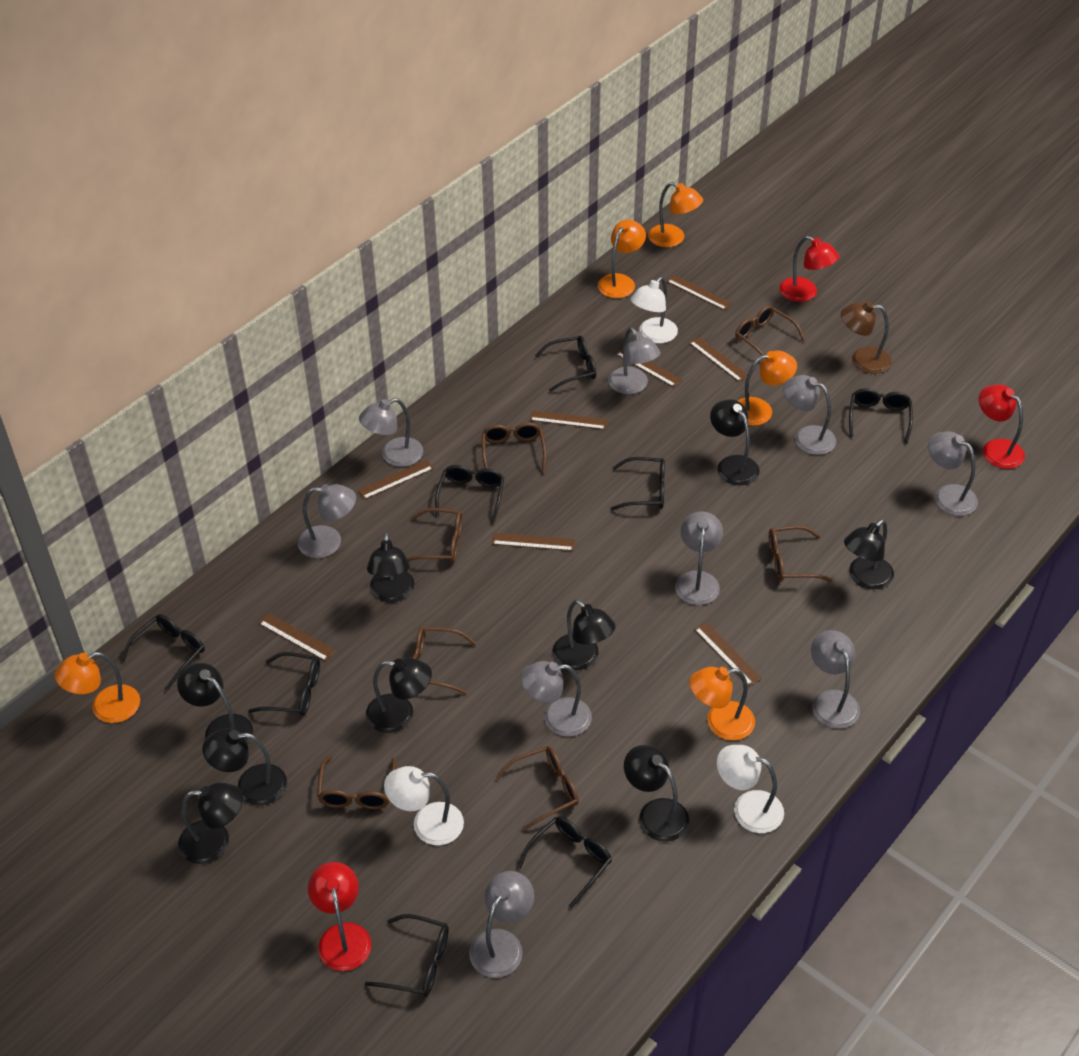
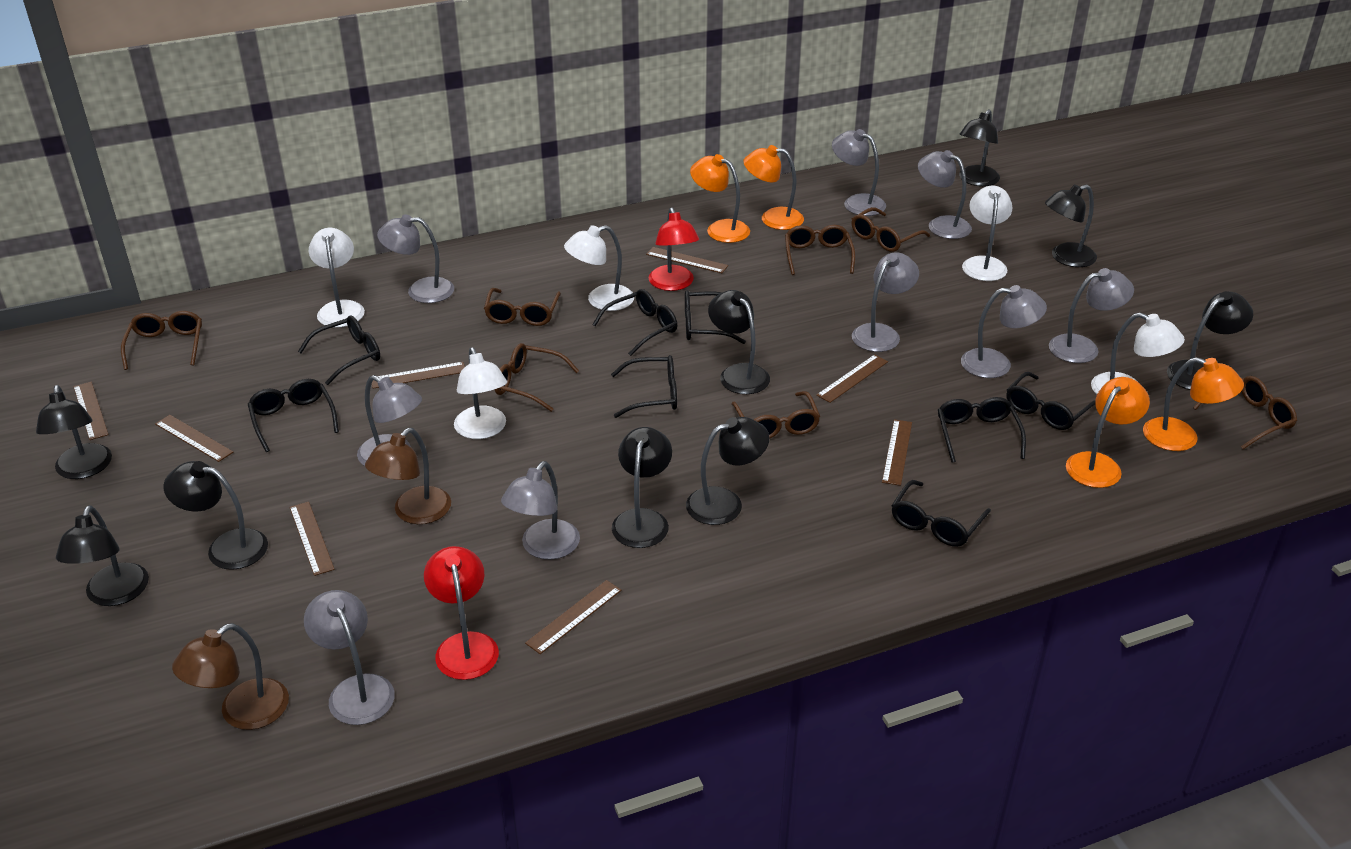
brown lamp: [841,302,892,374] = 1 -> [172,623,289,730] [365,428,451,524] = 2
orange lamp: [54,652,140,723] [598,220,646,298] [648,182,703,247] [689,667,755,740] [738,350,797,426] = 5 -> [690,154,750,243] [743,145,804,230] [1066,377,1150,488] [1143,357,1244,451] = 4
red lamp: [308,862,371,971] [779,236,839,302] [979,384,1025,469] = 3 -> [424,546,499,680] [648,208,699,291] = 2
white lamp: [384,766,464,845] [630,277,678,343] [717,745,784,833] = 3 -> [309,228,365,328] [454,347,507,439] [564,225,634,311] [962,186,1013,281] [1091,313,1185,394] = 5

